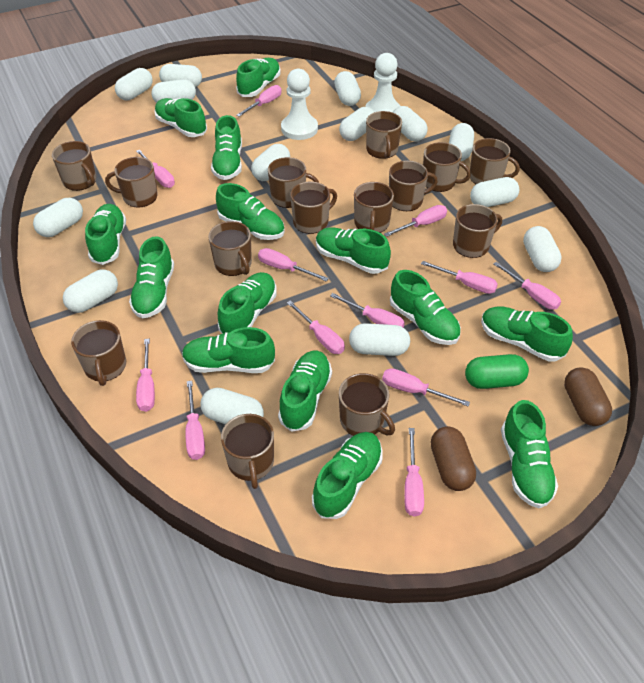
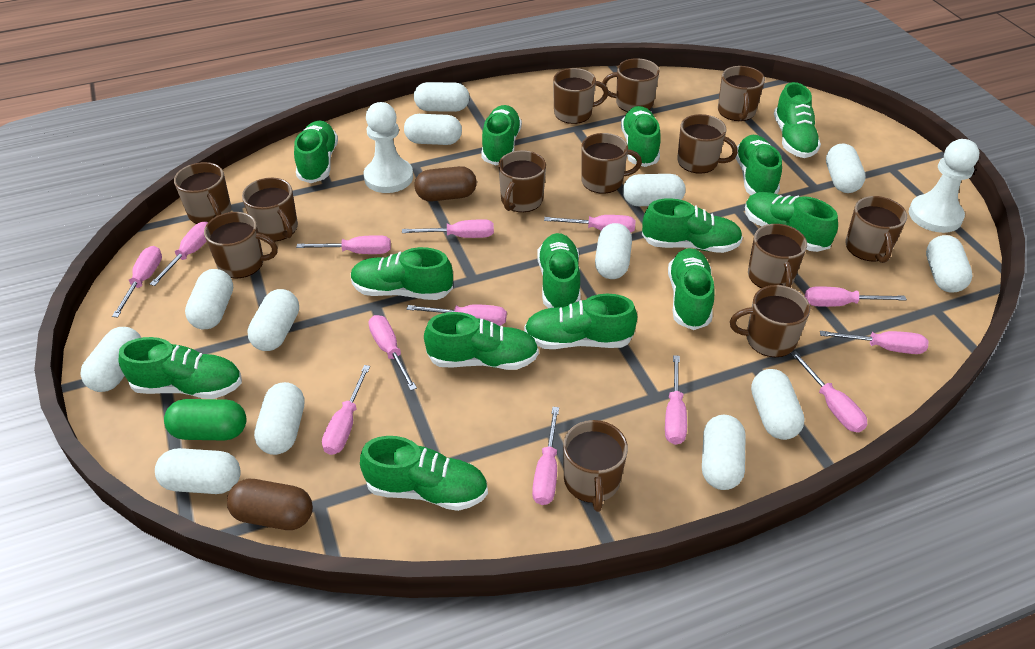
brown mug: [52,141,96,191] [71,320,126,386] [105,157,158,208] [208,221,252,276] [221,414,274,489] [268,157,319,208] [290,181,337,234] [339,373,395,436] [354,182,394,233] [366,111,402,159] [389,161,438,211] [423,142,471,192] [453,204,502,258] [470,138,520,184] = 14 -> [174,162,231,224] [204,212,278,278] [242,178,298,242] [498,150,546,212] [553,68,608,124] [563,420,628,512] [581,133,642,194] [602,58,660,112] [677,114,738,173] [718,66,765,121] [730,285,810,357] [748,224,807,288] [845,196,907,263] = 13
pink screwdriver: [136,150,175,188] [136,339,155,412] [185,381,205,460] [236,85,282,117] [258,248,329,282] [287,300,345,354] [330,293,405,328] [382,368,470,407] [384,205,447,237] [404,428,424,517] [421,261,498,294] [494,262,561,309] = 12 -> [112,246,162,317] [150,221,208,286] [296,235,391,254] [322,365,370,455] [369,315,417,391] [402,219,494,238] [407,304,507,326] [532,407,559,505] [544,215,636,233] [665,355,687,445] [790,351,867,432] [805,286,907,307] [820,331,928,354] = 13
white capsule: [33,198,83,237] [63,269,118,313] [115,68,153,100] [152,79,196,103] [159,64,202,87] [201,388,264,424] [251,144,290,181] [334,71,361,106] [339,107,374,141] [349,323,410,356] [393,106,428,141] [449,123,474,161] [470,177,519,207] [523,226,562,272] = 14 -> [80,327,141,392] [155,448,241,494] [185,269,233,329] [247,289,299,351] [254,382,304,455] [404,114,462,145] [414,82,469,112] [595,223,632,279] [623,174,686,206] [702,415,746,490] [751,369,805,440] [826,143,866,193] [926,235,972,293] = 13

